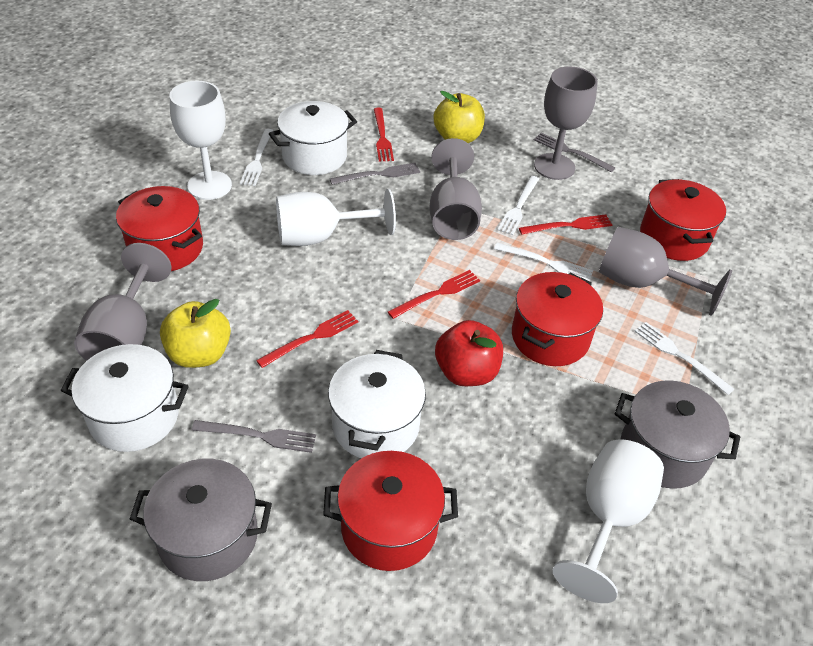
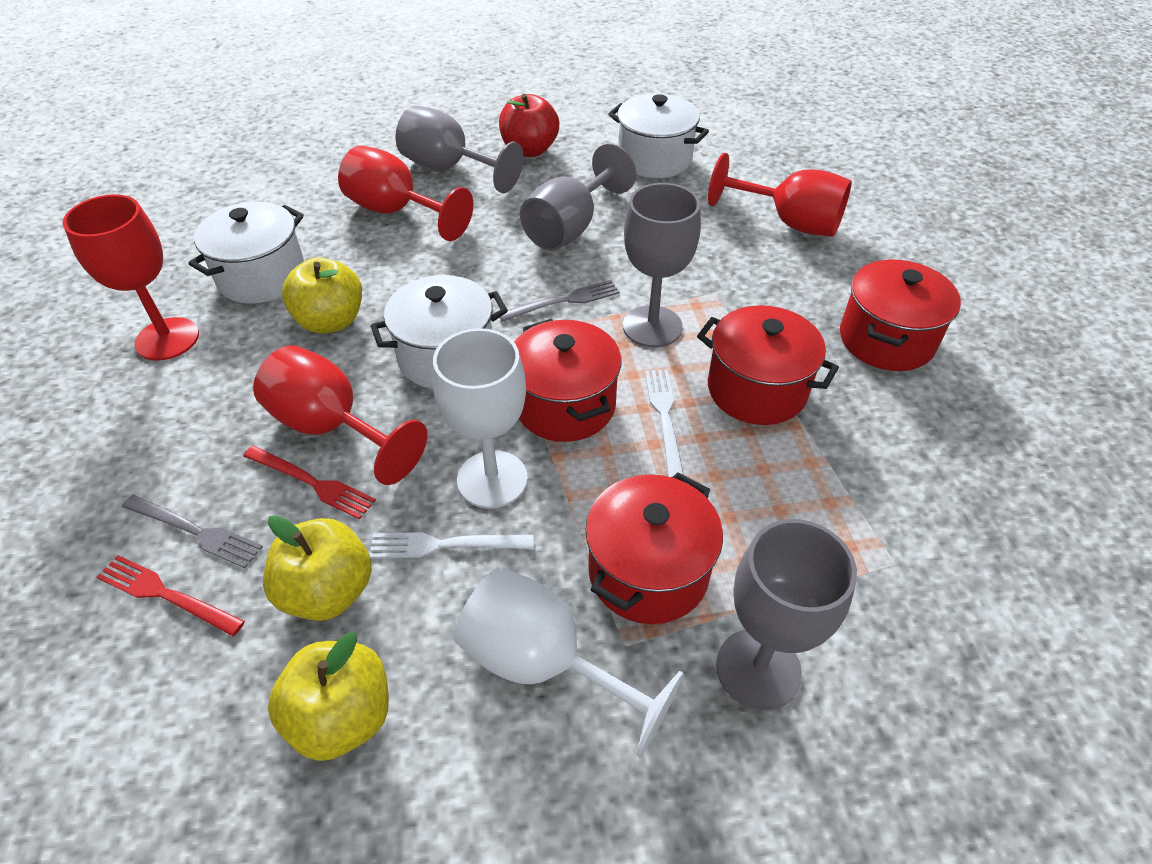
grey fork: [191,420,316,453] [330,163,420,185] [534,133,615,172] = 3 -> [122,495,263,568] [500,280,620,322] = 2
grey pot: [130,459,272,581] [615,380,740,489] = 2 -> none = 0
red fork: [256,310,358,368] [374,108,394,161] [388,270,480,319] [519,214,612,235] = 4 -> [97,555,245,636] [243,446,376,519] = 2
red goblet: none = 0 -> [63,194,199,361] [253,345,427,485] [338,145,473,241] [708,153,852,237] = 4
white fork: [240,128,273,186] [494,243,593,281] [498,176,539,235] [634,322,734,395] = 4 -> [369,532,534,558] [645,370,684,477] = 2
white goblet: [169,81,232,200] [276,189,396,246] [553,440,664,603] = 3 -> [433,328,528,509] [454,567,684,757] = 2
yellow apple: [160,299,231,368] [434,91,485,143] = 2 -> [263,515,372,621] [268,632,389,761] [282,257,362,334] = 3

